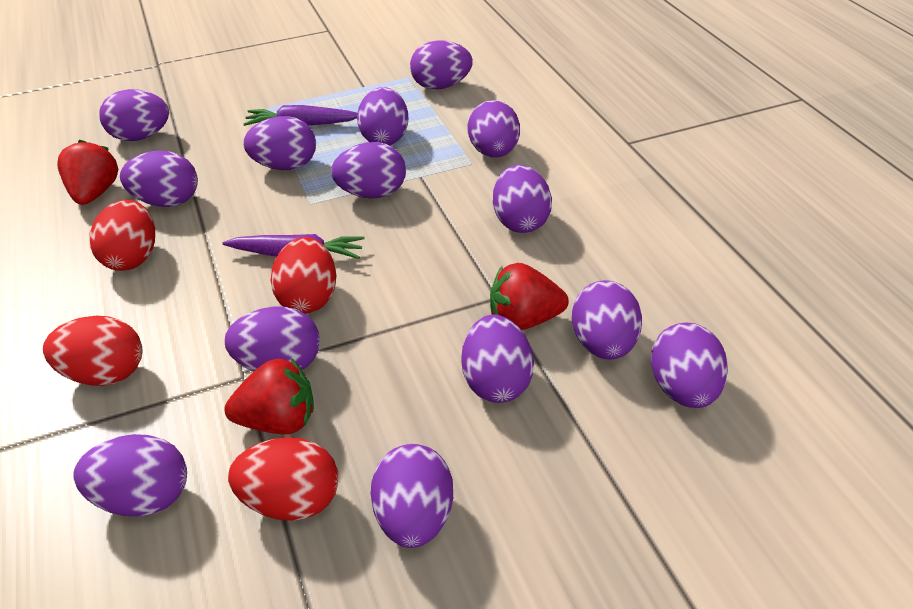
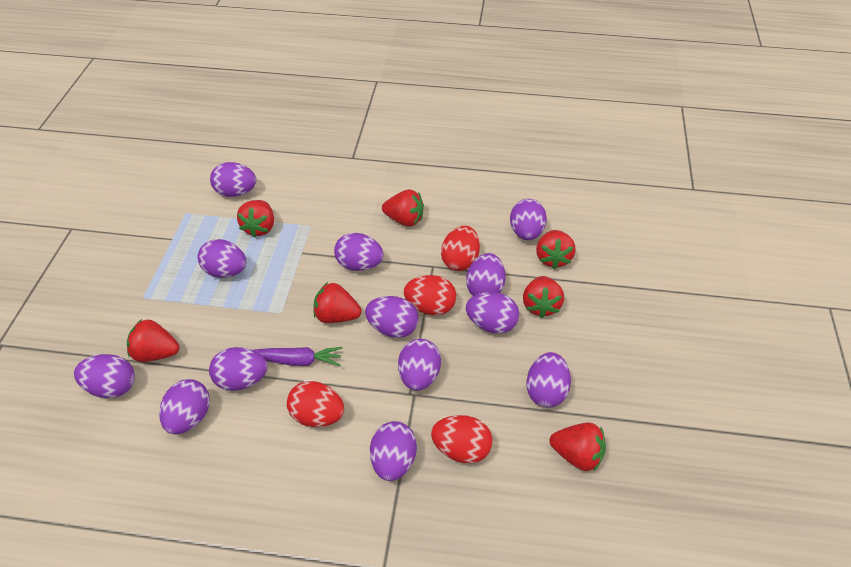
purple carrot: [222,234,365,259] [243,105,357,126] = 2 -> [254,347,342,366] = 1
purple egg: [73,434,187,516] [99,89,169,141] [120,151,198,207] [225,306,320,371] [243,116,316,170] [331,142,406,198] [357,87,408,146] [371,444,453,548] [410,40,473,90] [461,315,534,403] [467,100,520,158] [493,165,552,233] [572,280,642,360] [651,322,728,408] = 14 -> [74,354,135,398] [159,379,210,434] [198,239,246,278] [209,347,268,391] [210,162,256,197] [334,233,384,271] [365,296,419,338] [370,421,417,481] [398,339,441,391] [466,253,506,296] [466,292,519,334] [510,199,547,240] [526,352,571,408] = 13
red strawberry: [57,140,118,205] [224,358,314,434] [490,263,569,330] = 3 -> [127,319,180,362] [237,200,274,238] [313,282,362,323] [382,190,424,226] [523,276,564,318] [536,230,576,269] [550,422,606,471] = 7

